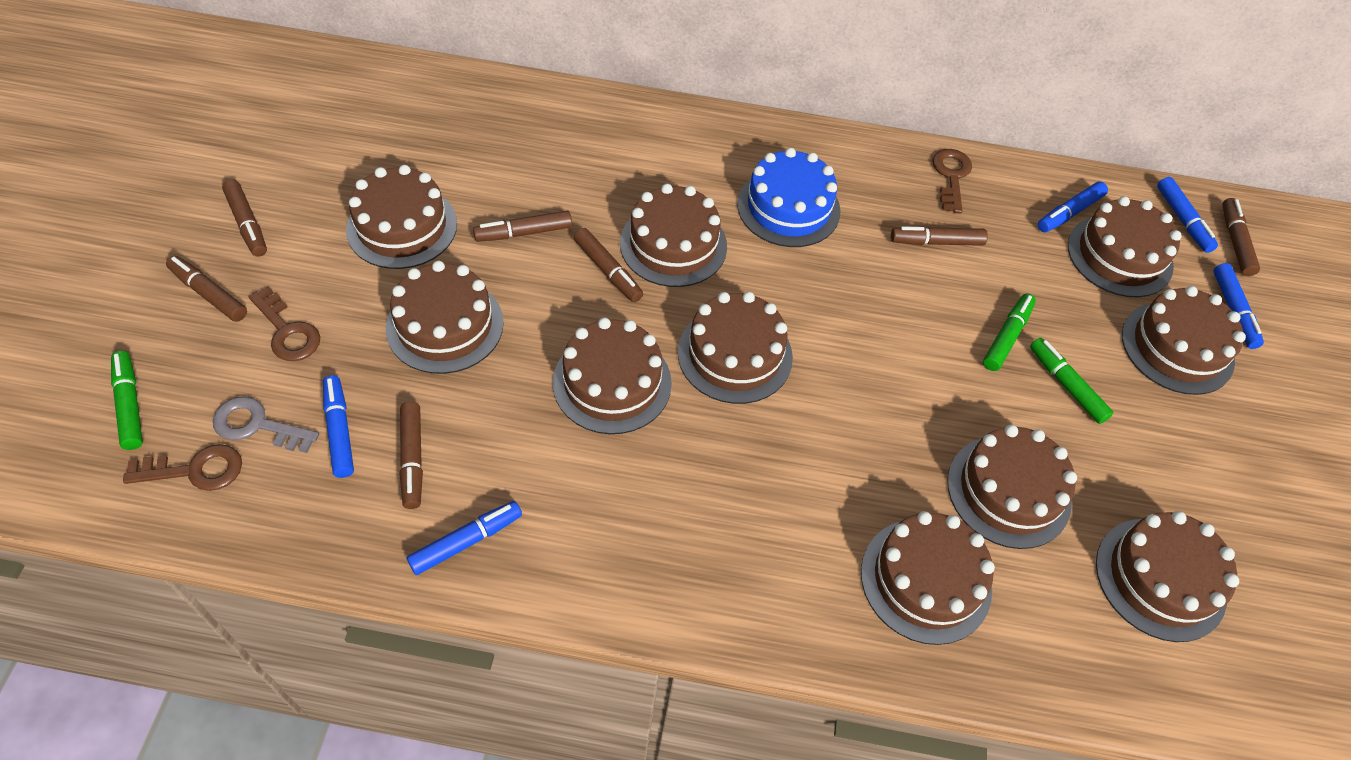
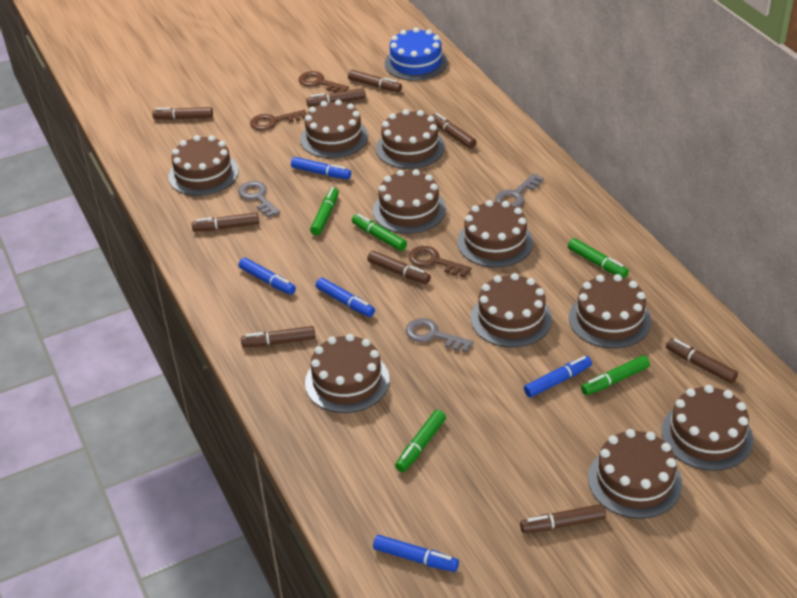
brown marker: [166,256,247,322] [222,179,267,257] [399,402,423,509] [473,211,572,242] [574,228,643,302] [891,226,988,246] [1222,198,1260,276] = 7 -> [152,107,213,120] [192,212,259,232] [241,326,315,347] [306,88,366,107] [348,70,402,92] [367,251,431,284] [432,113,477,149] [520,504,606,533] [666,339,738,384] = 9
green marker: [111,351,143,450] [983,293,1036,371] [1030,338,1113,424] = 3 -> [310,187,339,235] [352,214,407,251] [395,410,446,472] [568,238,629,278] [581,355,650,395] = 5
grey key: [213,396,319,453] = 1 -> [238,181,280,218] [406,318,474,352] [495,173,544,207] = 3

